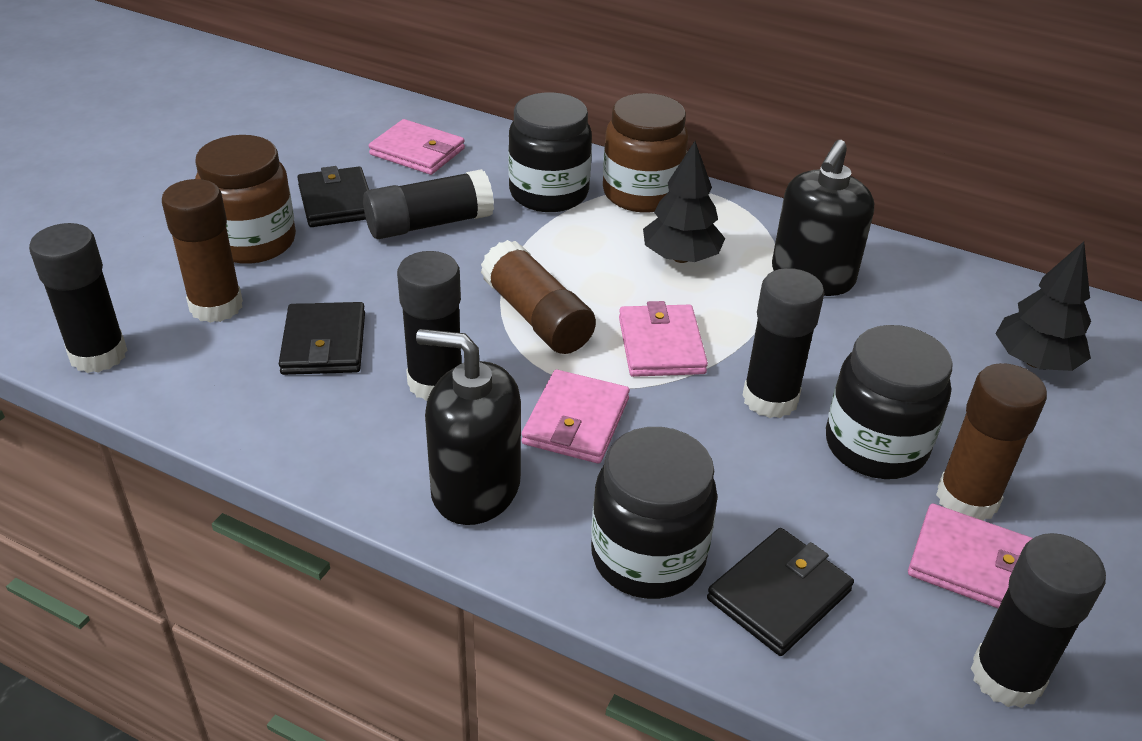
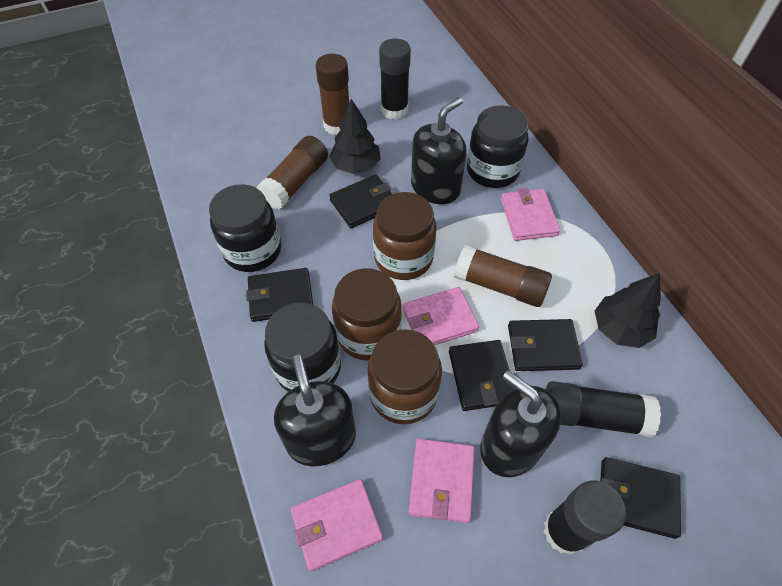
black glue stick: [29,223,127,373] [363,169,494,239] [397,251,461,401] [742,268,824,418] [970,533,1106,708] = 5 -> [379,38,411,120] [544,480,626,555] [545,381,661,437] = 3
black soap dispenser: [416,329,521,525] [772,140,874,296] = 2 -> [274,355,356,466] [411,97,467,204] [480,371,561,477] = 3
black wallet: [279,302,365,375] [297,166,369,227] [707,528,854,656] = 3 -> [246,268,313,322] [329,174,392,228] [449,340,515,411] [508,319,583,371] [600,457,681,539] = 5
brown jar: [195,135,296,264] [603,93,688,213] = 2 -> [332,268,402,361] [367,329,442,424] [373,192,437,280] = 3

